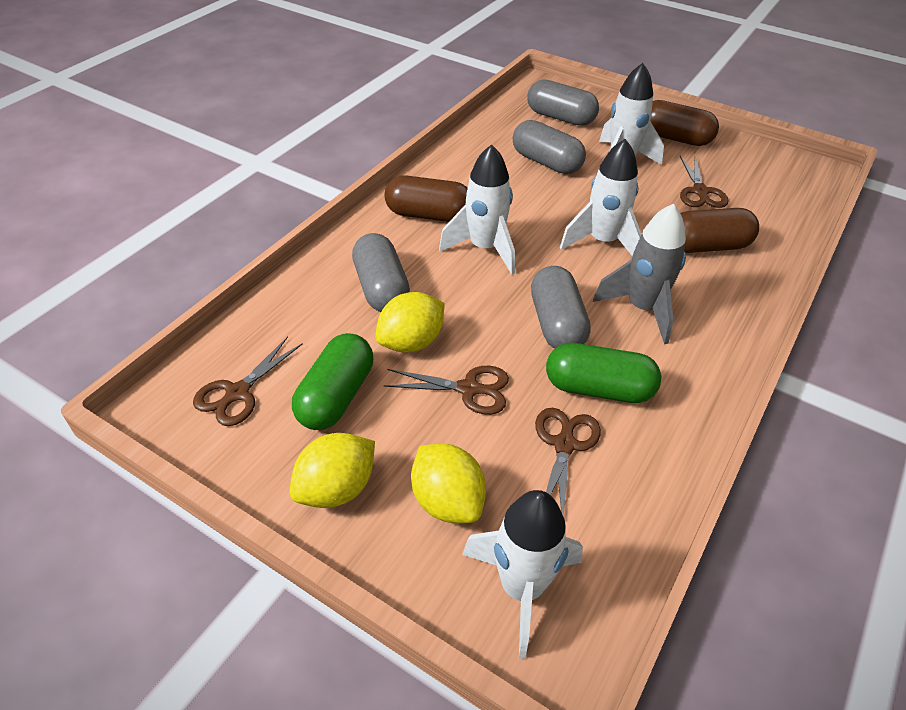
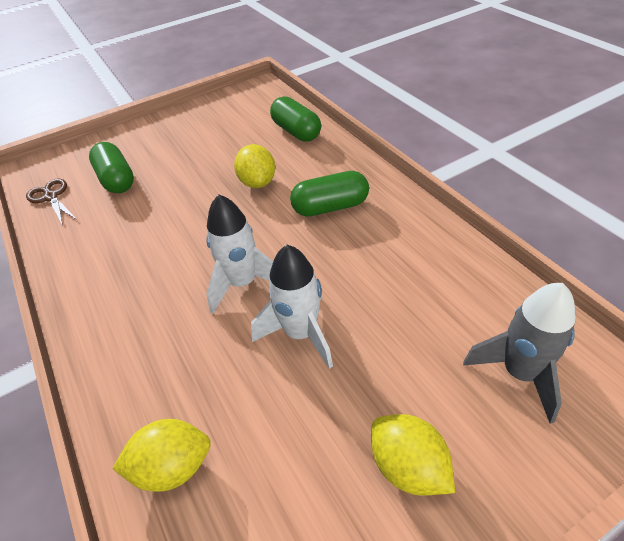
brown capsule: [385,175,468,222] [650,100,719,146] [681,208,759,253] = 3 -> none = 0
brown scissors: [193,336,303,426] [383,366,509,415] [535,408,601,517] [680,156,728,208] = 4 -> [26,179,77,225] = 1
green capsule: [292,333,373,430] [546,343,661,403] = 2 -> [89,142,134,193] [270,96,321,142] [290,171,369,217] = 3
grey capsule: [352,233,410,312] [513,120,586,174] [527,79,599,126] [531,266,591,349] = 4 -> none = 0
white rocket: [439,144,515,274] [462,490,583,659] [560,139,641,257] [599,63,664,165] = 4 -> [206,194,273,314] [251,245,333,369] = 2

